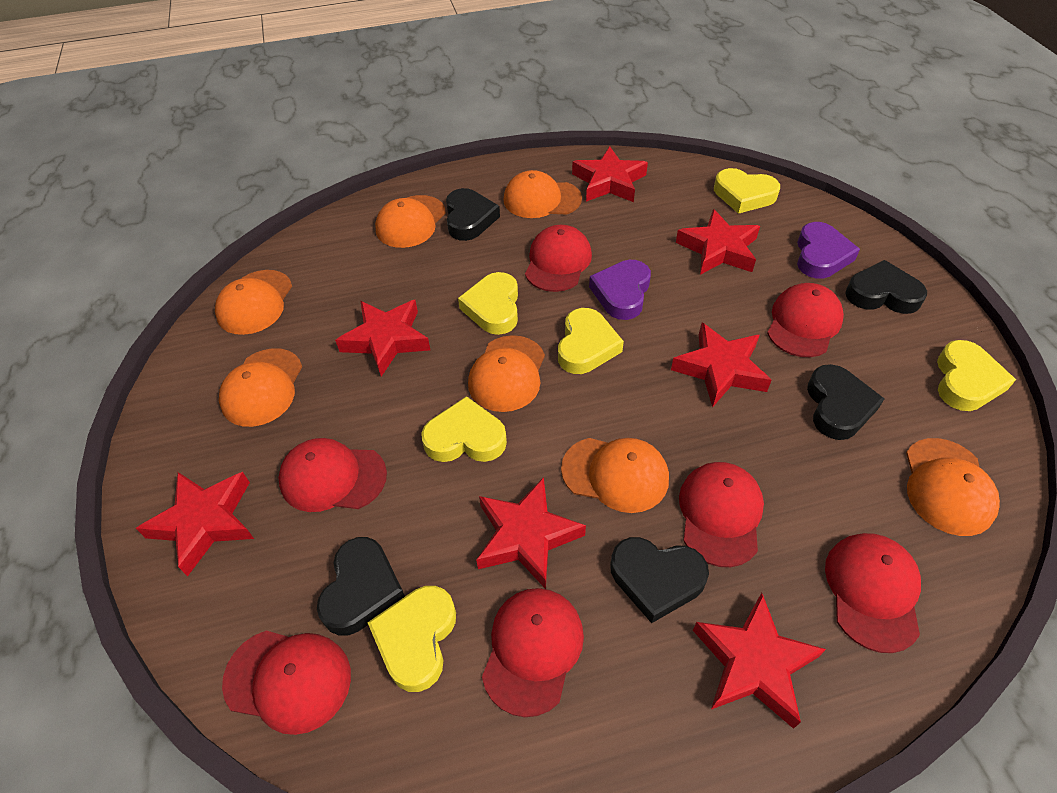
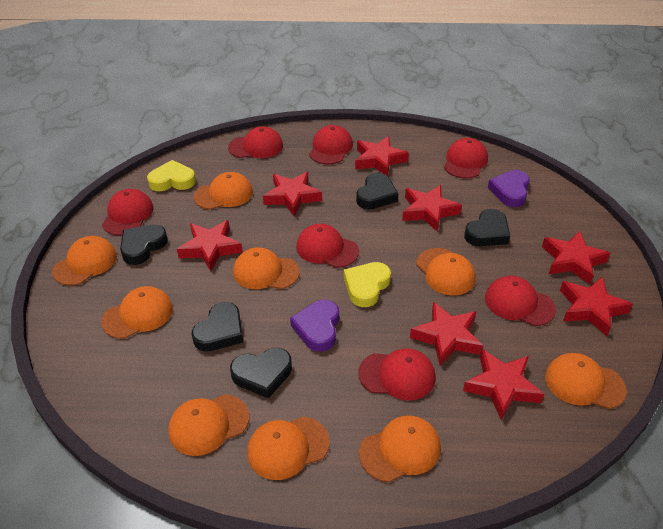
orange cap: [215,270,292,335] [219,348,302,427] [375,195,446,248] [468,335,545,412] [504,170,582,218] [561,438,669,513] [906,438,1000,536] = 7 -> [52,236,117,286] [101,286,173,339] [168,394,249,456] [193,172,253,210] [233,247,300,289] [247,416,329,480] [359,415,441,482] [416,248,475,296] [545,353,627,409] = 9
red star: [136,472,254,576] [335,300,430,377] [476,477,586,589] [572,146,648,202] [671,323,772,408] [676,209,760,275] [693,593,826,729] = 7 -> [177,220,243,271] [263,172,322,216] [355,136,409,176] [402,185,462,231] [410,302,483,366] [463,349,544,420] [542,231,610,284] [560,277,633,336] = 8
yellow heart: [367,586,456,692] [421,396,507,462] [458,272,518,335] [558,308,624,374] [714,168,780,214] [937,340,1016,411] = 6 -> [147,160,196,191] [344,262,391,307] = 2

